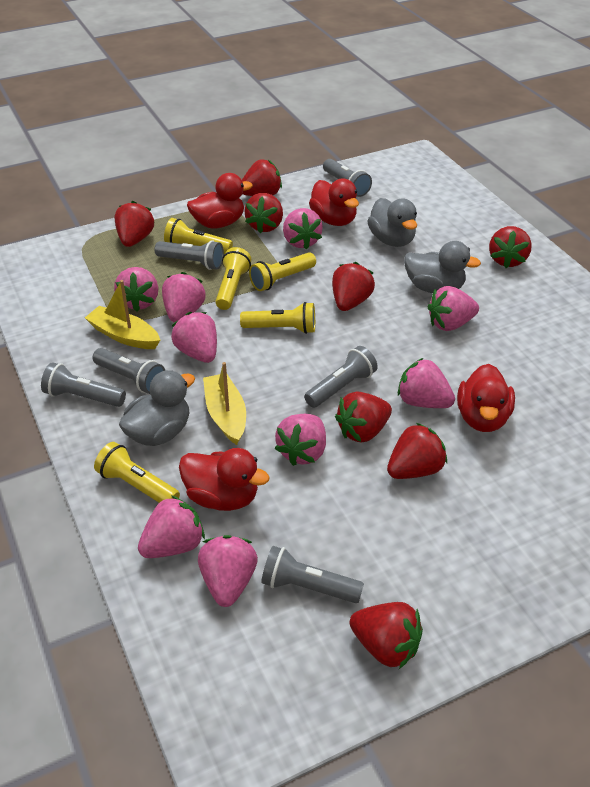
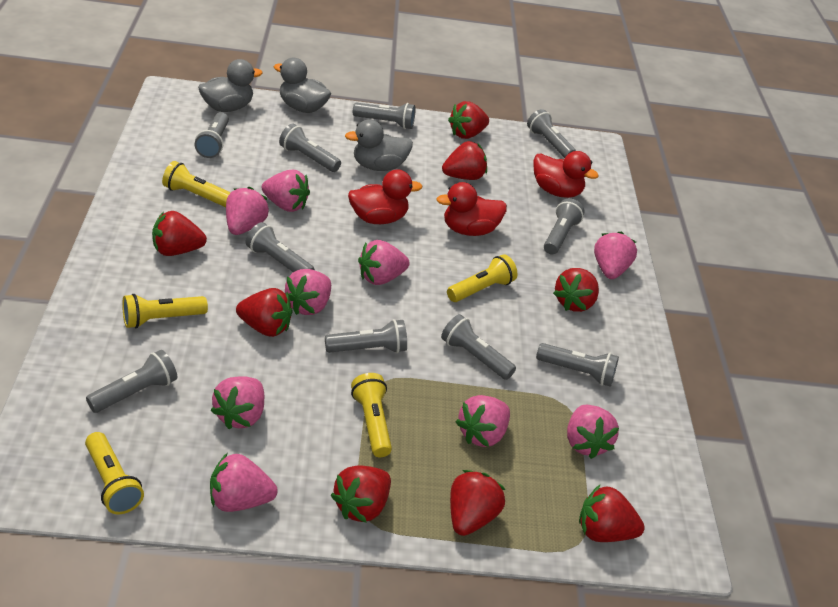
grey flashlight: [41,362,126,407] [92,348,166,394] [154,240,224,270] [261,546,364,603] [304,346,378,408] [323,159,372,197] = 6 -> [86,350,177,413] [194,112,229,158] [246,222,315,272] [279,124,341,172] [325,319,407,353] [353,103,415,129] [441,314,516,380] [527,109,576,158] [536,343,619,387] [544,198,585,255] = 10
red duck: [179,448,269,511] [187,173,253,229] [309,178,359,226] [457,364,515,432] = 4 -> [348,169,422,224] [436,182,507,236] [533,151,599,198] = 3
yellow boat: [85,280,160,349] [203,362,246,445] = 2 -> none = 0

